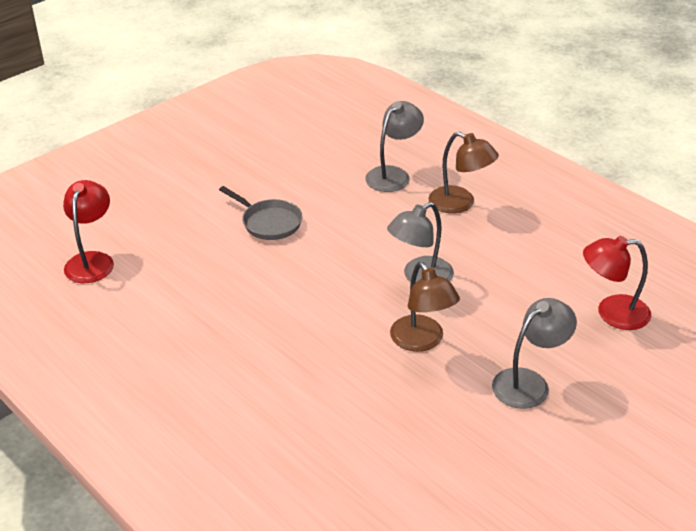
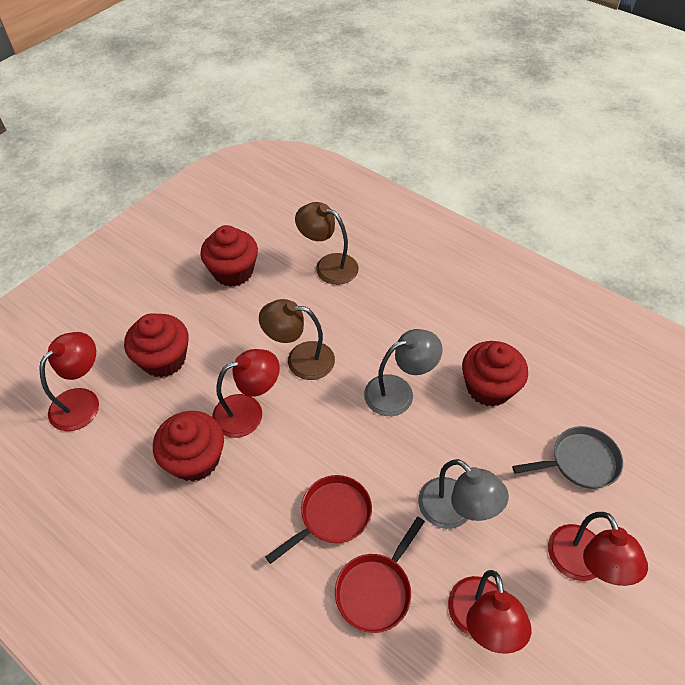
grey lamp: [365,101,424,192] [387,202,454,283] [492,298,577,409] = 3 -> [364,329,442,416] [418,459,509,529] = 2
red cupcake: none = 0 -> [124,313,188,377] [153,411,224,482] [200,225,258,287] [462,341,528,407] = 4
red lamp: [63,180,114,283] [583,236,651,330] = 2 -> [39,332,99,431] [212,349,280,438] [448,570,532,654] [548,512,648,586] = 4
red pan: none = 0 -> [266,475,372,564] [335,517,425,633] = 2

